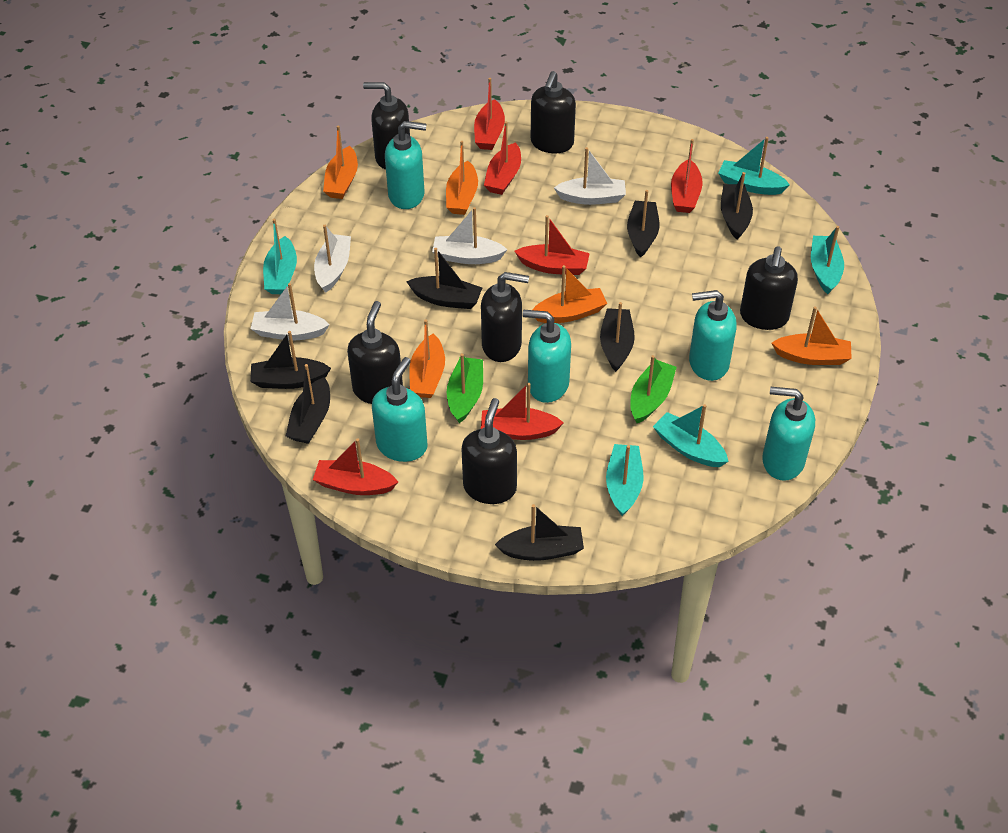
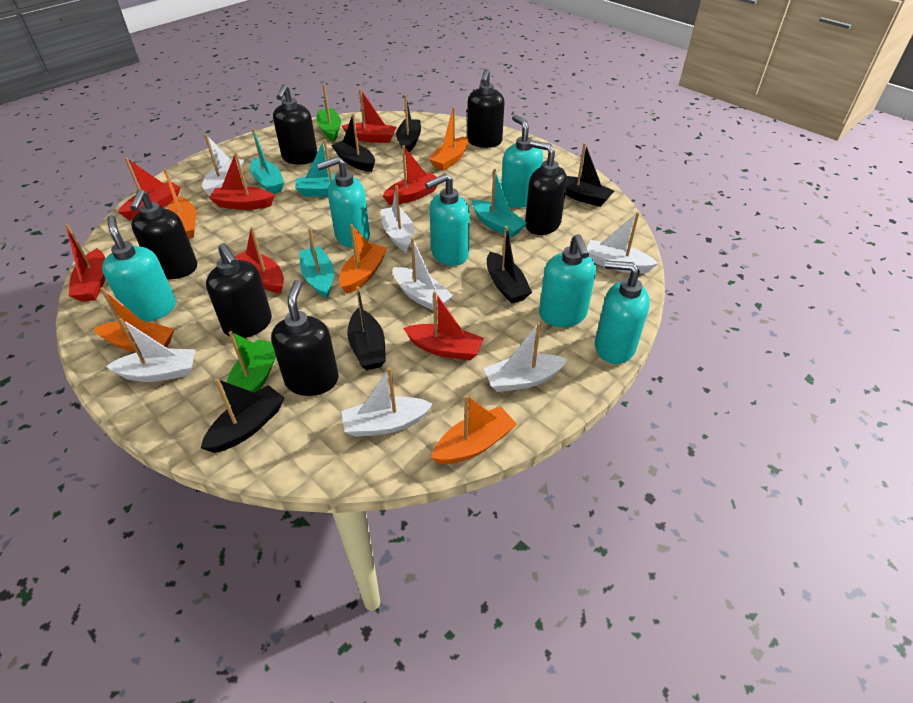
black boat: [250,331,331,389] [286,364,330,444] [406,248,482,309] [495,504,584,561] [600,302,635,372] [627,190,659,258] [721,172,753,240] = 7 -> [201,378,285,453] [331,113,375,172] [347,286,386,370] [396,95,421,152] [487,226,532,303] [565,143,614,207] = 6
red boat: [313,438,398,495] [474,78,505,150] [481,383,564,440] [484,121,521,195] [514,215,590,275] [671,139,703,213] = 6 -> [65,224,105,302] [118,157,180,220] [209,152,275,210] [234,227,284,293] [342,88,397,143] [383,145,438,205] [403,291,484,360] = 7
turquoise boat: [263,219,297,294] [606,444,643,516] [653,404,729,467] [718,137,790,195] [811,226,844,294] = 5 -> [250,128,284,194] [295,139,358,197] [299,228,334,299] [472,169,527,238] = 4
turquoise soap dispenser: [372,357,427,462] [385,121,426,209] [522,310,571,403] [689,290,737,381] [762,387,815,481] = 5 -> [102,215,176,322] [316,157,370,248] [425,174,470,266] [501,115,543,208] [539,234,596,327] [595,260,650,364] = 6
white boat: [251,283,330,340] [314,225,351,293] [432,207,508,264] [554,147,626,205] = 4 -> [106,318,196,382] [202,134,244,196] [341,367,433,437] [381,185,414,252] [393,237,453,311] [484,322,568,392] [587,212,658,274] = 7

